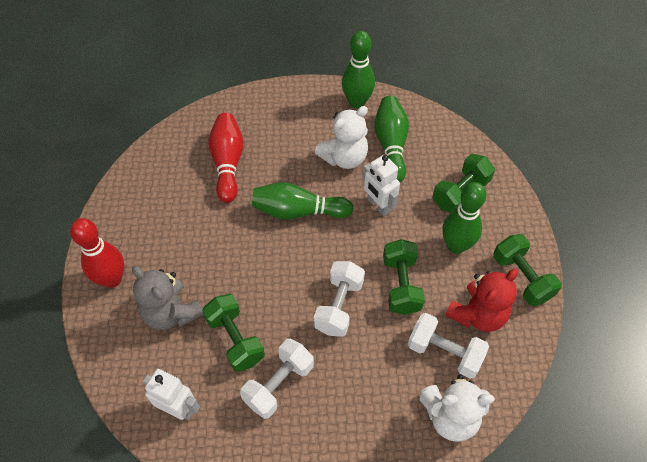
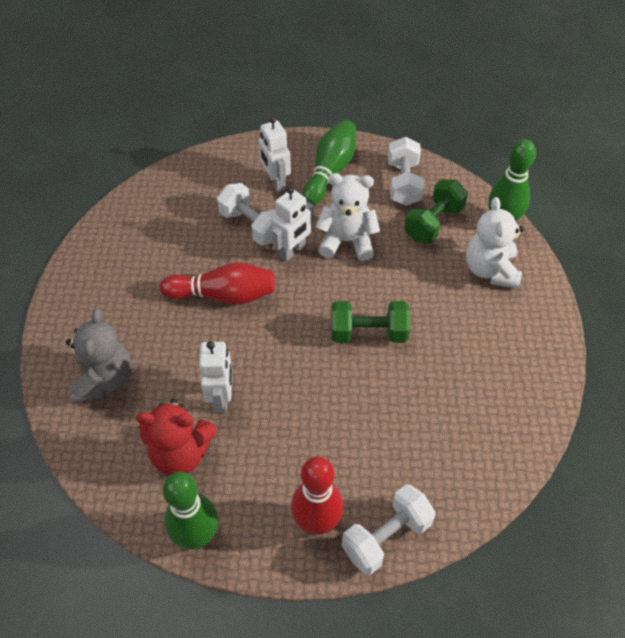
green bowling pin: [252,182,353,219] [342,31,375,109] [374,96,409,182] [442,182,486,254] = 4 -> [163,472,218,550] [302,120,356,205] [489,139,536,222] = 3
green dumbbell: [202,294,265,372] [383,239,425,315] [433,154,495,213] [493,234,562,306] = 4 -> [331,301,410,343] [404,179,468,243] = 2
white robot: [143,369,200,420] [362,155,400,216] = 2 -> [199,341,232,413] [259,116,291,192] [272,187,314,261] = 3

